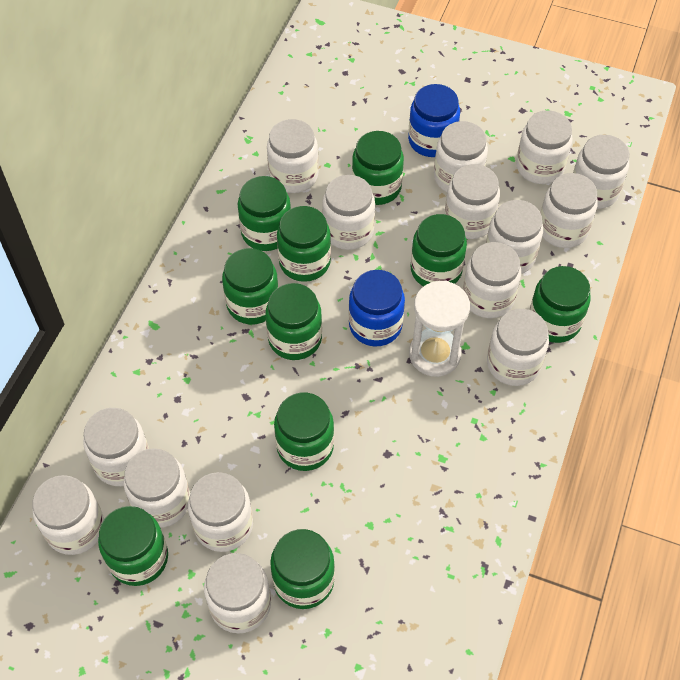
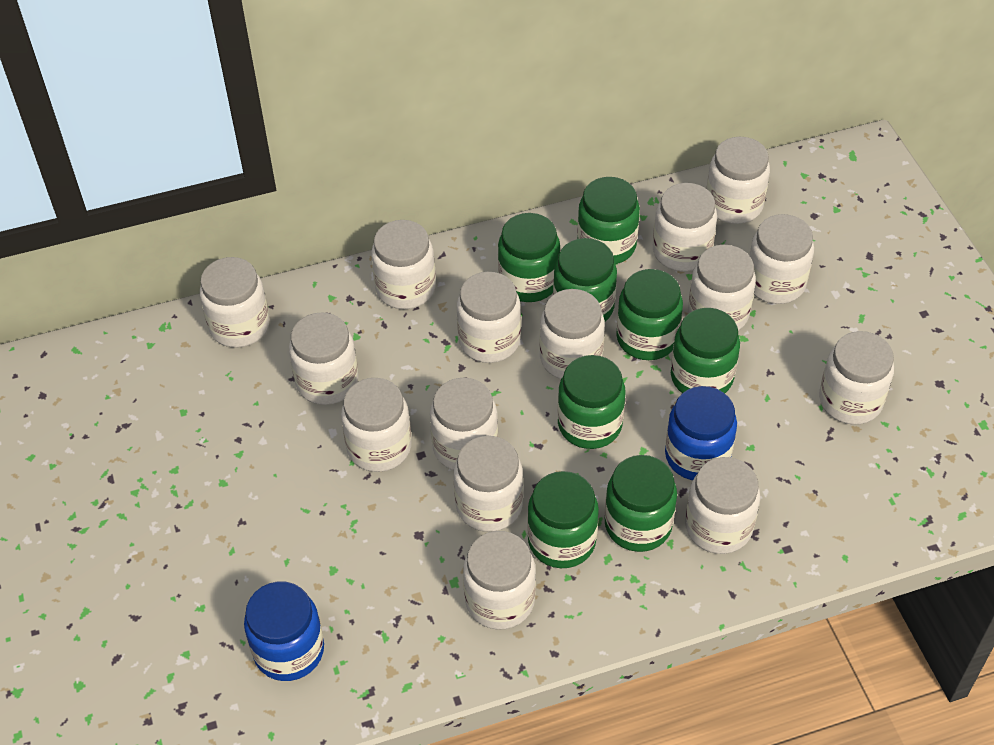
green jar: [98,506,168,586] [222,248,279,325] [238,176,291,251] [265,283,322,360] [270,529,335,609] [274,392,334,471] [277,206,331,282] [352,131,404,205] [411,214,467,286] [530,266,591,343] = 10 -> [498,213,560,302] [527,471,599,568] [553,238,617,322] [558,355,625,449] [577,177,640,264] [605,455,677,552] [616,269,683,360] [671,308,740,393] = 8
white hourglass: [409,281,470,377] = 1 -> none = 0

